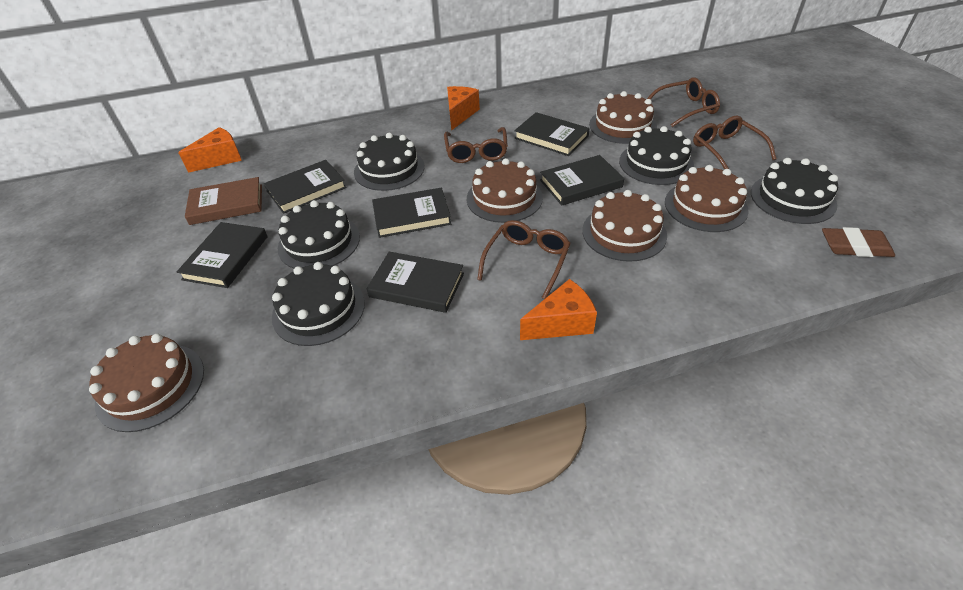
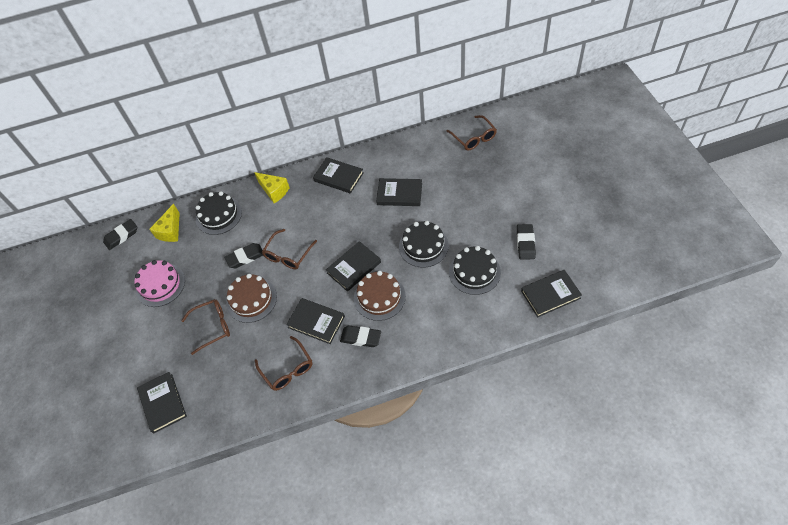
black cake: [272,262,365,346] [278,200,360,268] [354,133,425,191] [619,126,694,185] [751,158,838,224] = 5 -> [195,191,242,235] [399,221,449,268] [449,246,501,295] = 3
black eraser: none = 0 -> [103,219,137,250] [224,243,263,268] [340,325,381,347] [517,224,536,260] = 4
brown book: [185,177,262,225] = 1 -> none = 0
brown cake: [89,334,204,432] [467,158,543,223] [582,190,667,262] [589,91,657,144] [665,165,749,232] = 5 -> [226,274,277,323] [354,271,406,321] = 2
brown eraser: [822,227,895,257] = 1 -> none = 0
orange cheese: [178,127,242,173] [447,86,480,131] [520,279,597,340] = 3 -> none = 0
pink cake: none = 0 -> [135,260,185,307] = 1
yellow cheese: none = 0 -> [149,204,180,242] [254,172,290,203] = 2

